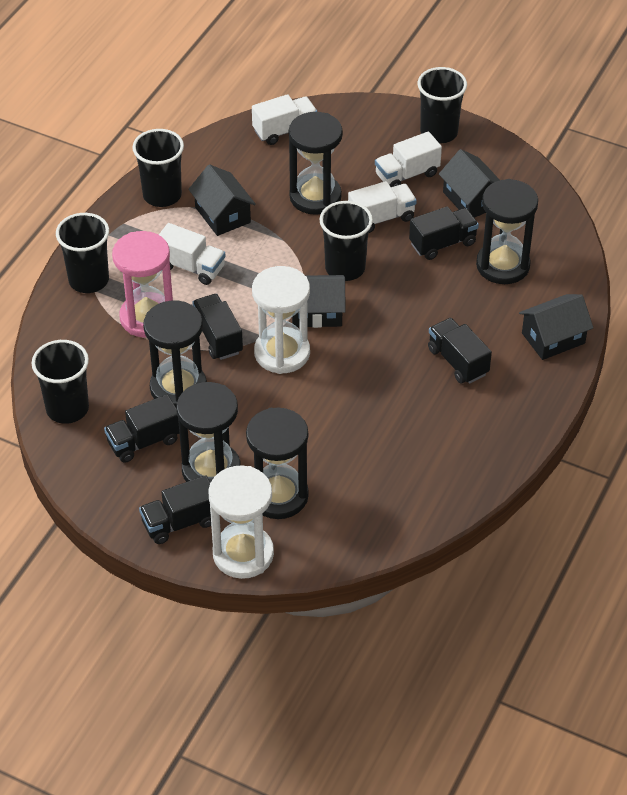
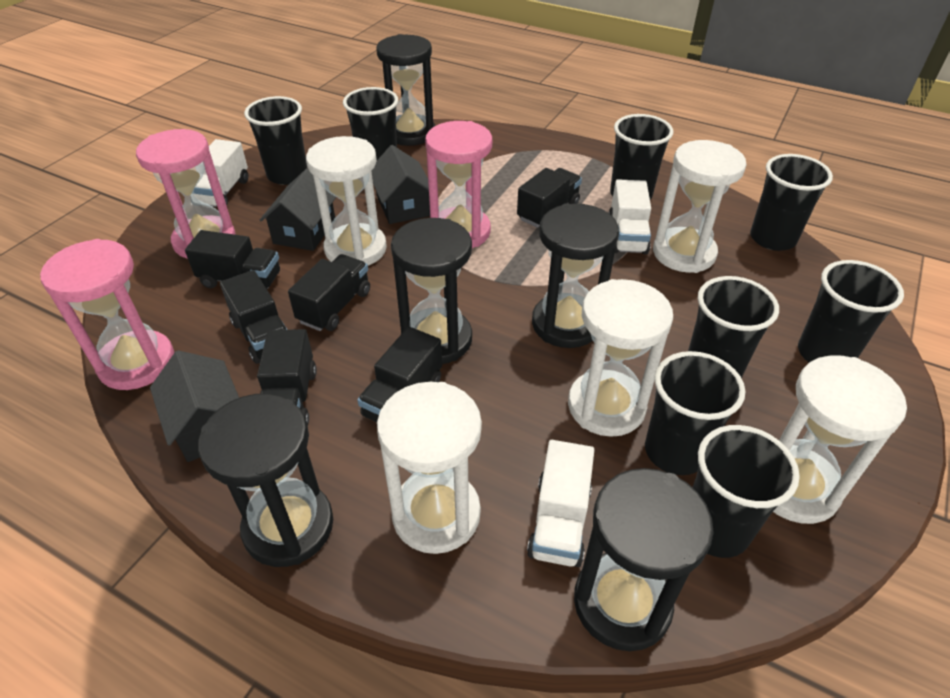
black cup: [31,340,89,424] [56,213,109,293] [132,129,184,207] [320,201,373,281] [418,67,467,143] = 5 -> [244,96,307,185] [343,87,398,160] [610,114,674,199] [645,351,745,475] [688,276,779,378] [693,425,800,558] [750,154,833,251] [798,260,904,362] = 8
black house: [188,164,256,236] [292,275,346,328] [439,149,500,218] [519,294,593,360] = 4 -> [150,351,239,462] [260,168,336,251] [372,145,430,224] = 3
black truck: [104,394,180,463] [139,475,211,544] [192,294,243,360] [409,206,479,260] [428,318,492,384] = 5 -> [185,230,280,289] [220,270,287,364] [257,329,317,425] [288,254,370,331] [357,327,442,422] [517,168,582,228] = 6
pink hourglass: [112,231,173,338] = 1 -> [40,239,175,390] [136,129,236,259] [425,121,492,248] = 3
white hourglass: [208,465,274,579] [252,266,310,374] = 2 -> [306,136,387,266] [377,382,482,554] [568,279,673,437] [653,140,746,273] [773,355,907,524] = 5
white truck: [159,223,225,285] [252,94,317,145] [348,181,417,233] [375,131,442,187] = 4 -> [193,139,248,207] [527,440,594,567] [609,179,651,255] = 3

